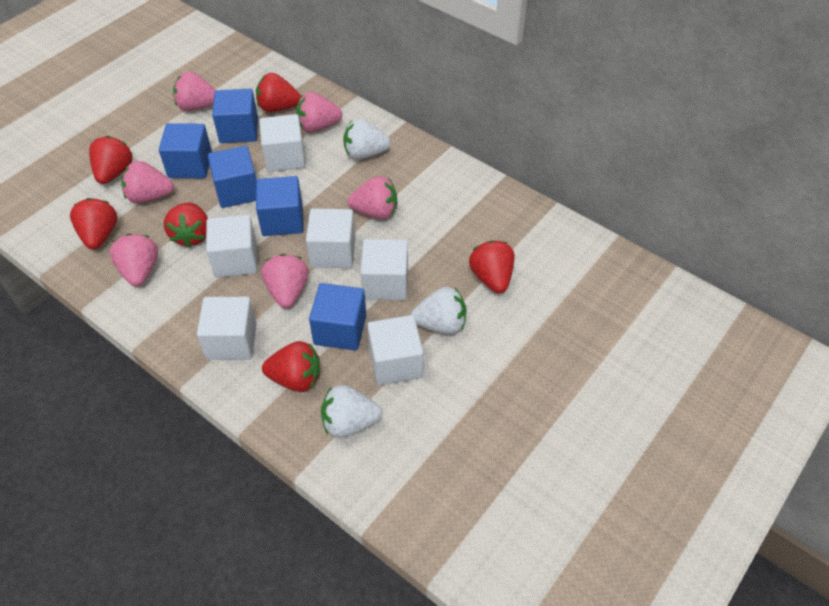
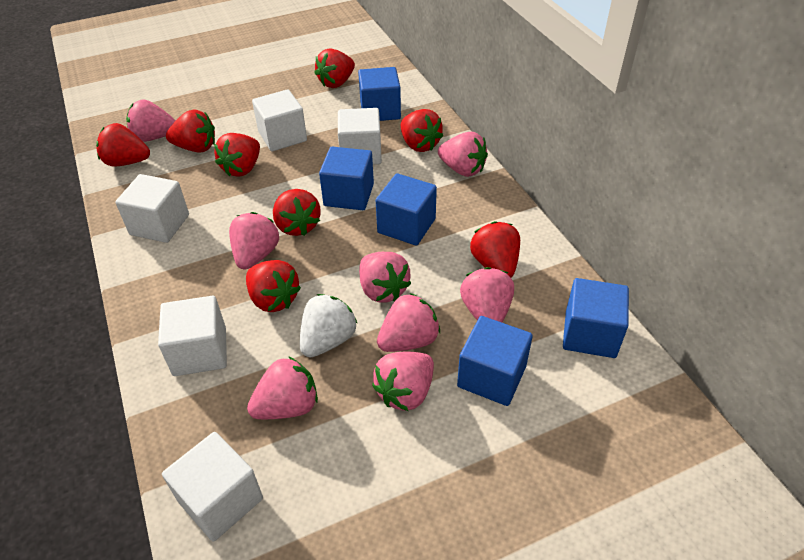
pink strawberry: [110,234,158,287] [121,161,174,204] [173,71,216,111] [262,254,309,308] [296,92,343,133] [348,176,397,219] = 6 -> [126,99,176,142] [229,212,279,270] [247,356,318,419] [359,252,411,303] [372,352,434,411] [377,293,440,352] [438,132,488,177] [460,267,514,322] = 8
red strawberry: [70,198,117,250] [89,136,133,184] [164,202,208,248] [256,73,301,112] [262,341,320,392] [469,240,514,294] = 6 -> [96,123,150,167] [166,109,215,153] [214,133,260,177] [246,260,301,312] [273,189,321,236] [315,48,355,88] [401,109,443,152] [470,221,520,278] = 8
white cube: [197,297,257,360] [206,215,258,278] [259,114,306,172] [306,208,355,268] [361,239,408,300] [367,315,423,386] = 6 -> [115,174,189,243] [158,296,227,376] [162,432,263,542] [252,89,307,151] [338,108,382,164] = 5
white strawberry: [321,385,382,438] [343,119,391,160] [411,287,467,335] = 3 -> [300,294,358,357] = 1

